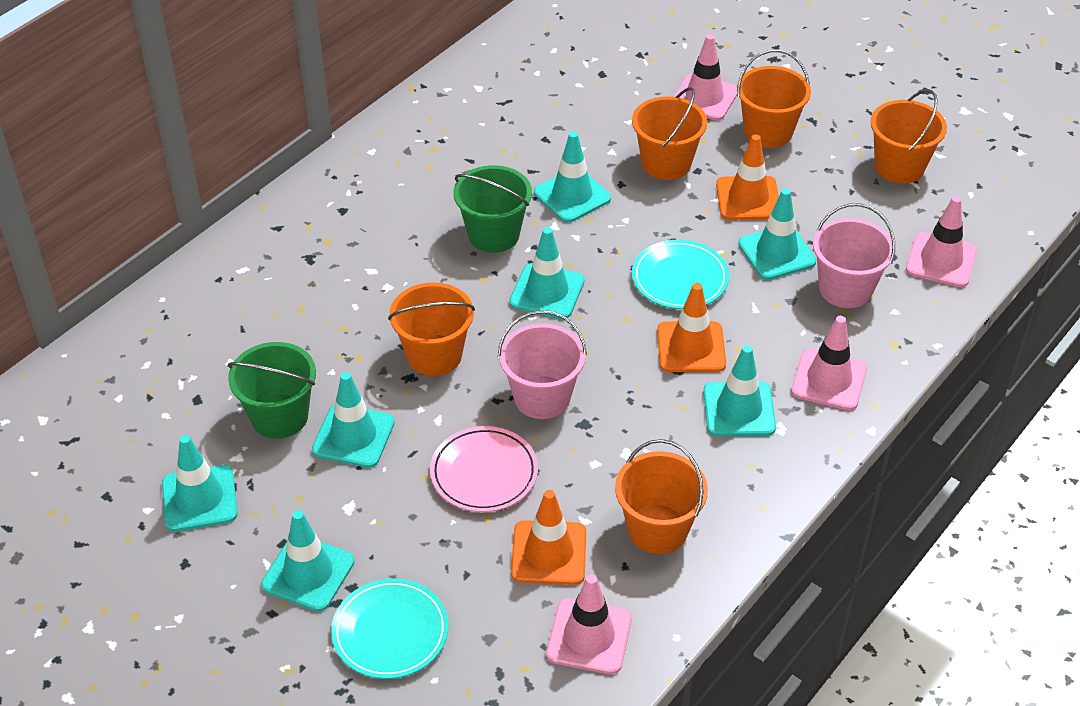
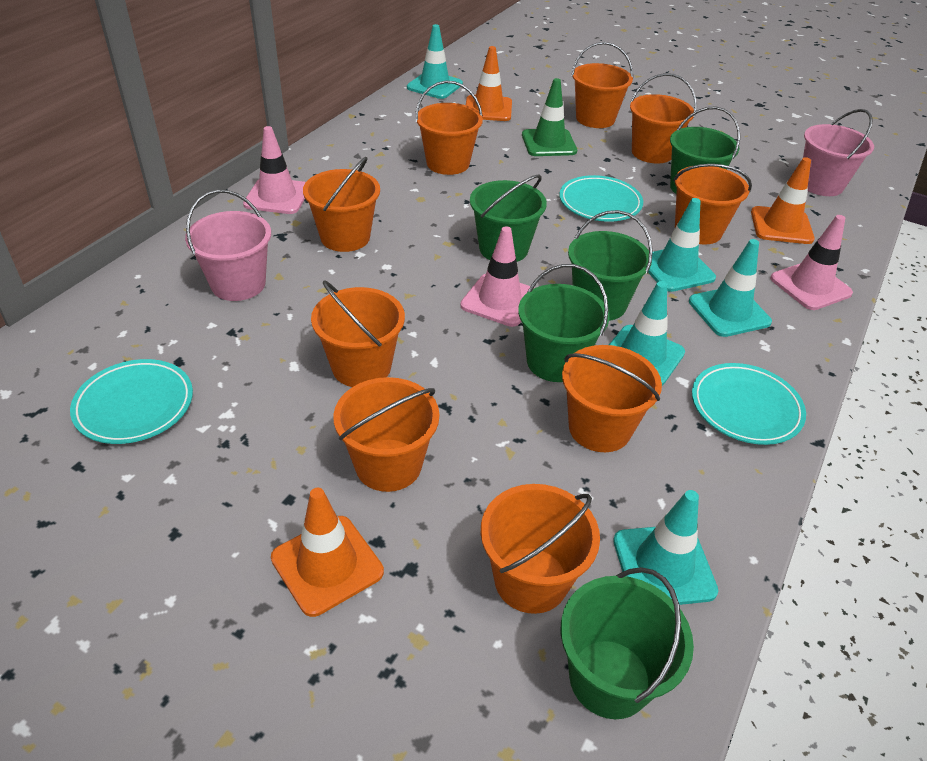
green bucket: [228,342,316,439] [454,165,532,253] = 2 -> [470,174,547,262] [518,264,610,382] [561,567,694,719] [568,210,653,321] [670,106,740,194] = 5
green traffic cone: none = 0 -> [522,78,577,156] = 1
orange bucket: [388,282,475,376] [615,439,708,554] [632,87,707,180] [737,50,811,148] [870,89,947,184] = 5 -> [303,157,380,252] [311,280,405,387] [333,377,439,492] [415,81,483,175] [481,484,600,614] [562,345,662,452] [571,42,633,128] [630,73,697,164] [673,164,752,244] = 9
pink plate: [430,426,538,512] = 1 -> none = 0
pink traffic cone: [546,574,632,674] [673,34,737,121] [791,316,867,410] [906,196,977,287] = 4 -> [243,126,306,214] [460,226,534,327] [770,215,853,310] = 3
turquoise plate: [331,579,448,679] [632,240,729,309] = 2 -> [70,359,193,444] [559,175,643,222] [692,363,806,445] = 3
turquoise traffic cone: [162,435,238,532] [261,510,354,612] [312,372,395,468] [509,227,585,319] [534,132,611,222] [703,345,776,436] [738,189,817,280] = 7 -> [407,24,463,99] [609,281,685,386] [613,490,718,605] [648,198,716,292] [689,239,772,337] = 5

